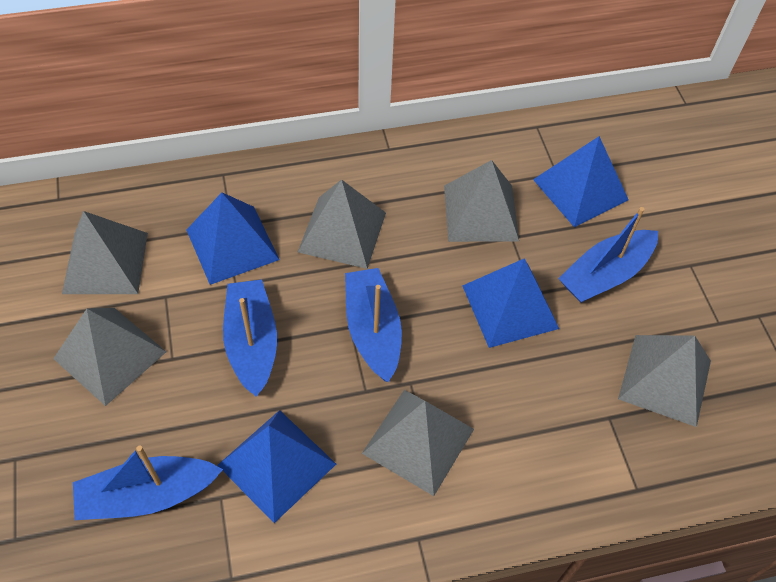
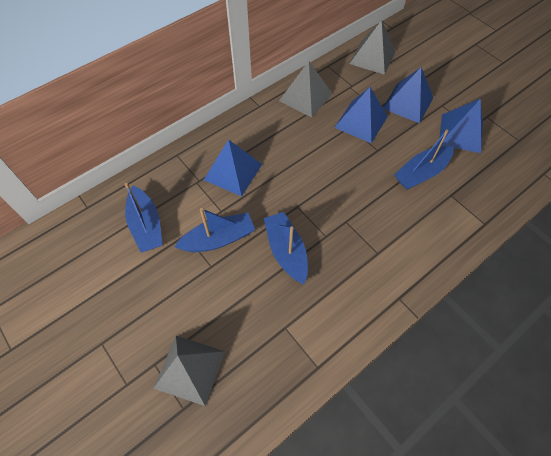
grey pyramid: [53,308,166,406] [62,211,148,294] [298,179,386,269] [362,390,474,496] [444,160,519,242] [618,335,711,427] = 6 -> [153,336,225,406] [279,61,332,117] [350,20,396,75] = 3

